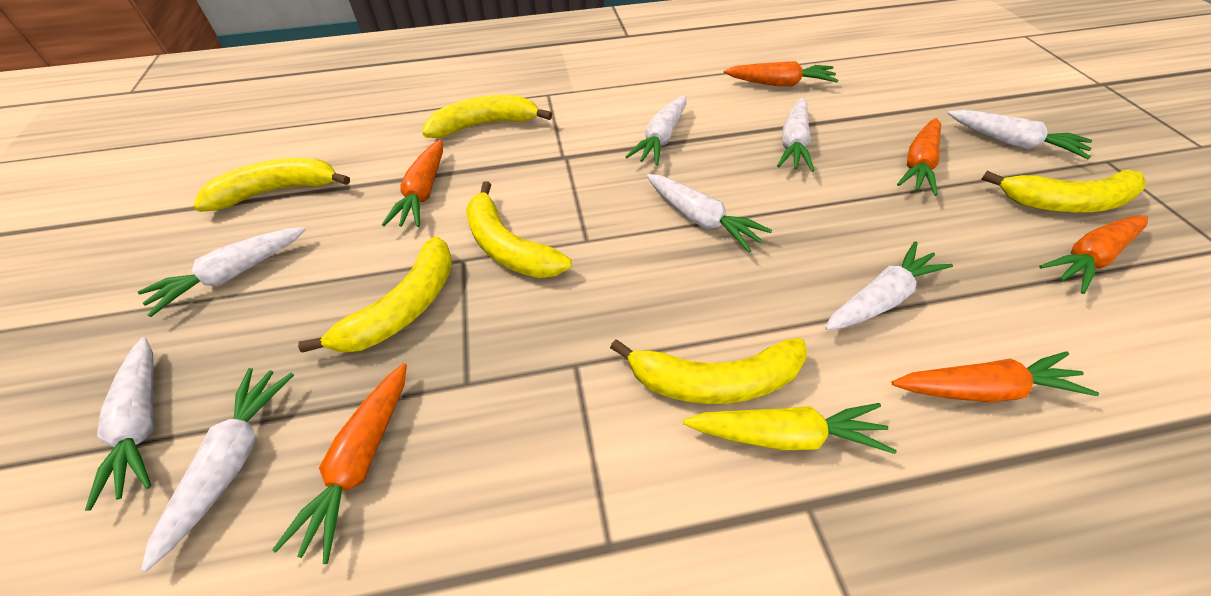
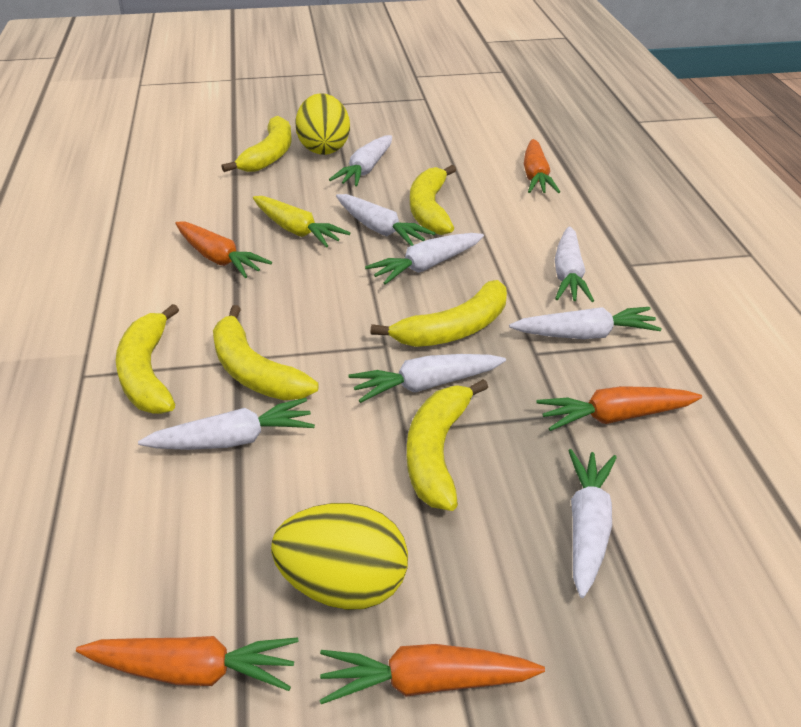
orange carrot: [272,363,407,564] [382,140,443,227] [724,61,839,86] [891,352,1099,402] [897,118,941,196] [1039,215,1148,294] = 6 -> [76,636,299,691] [175,222,272,278] [319,644,545,704] [524,139,560,193] [537,386,702,431] = 5
yellow egg: none = 0 -> [271,503,408,610] [295,93,350,155] = 2

